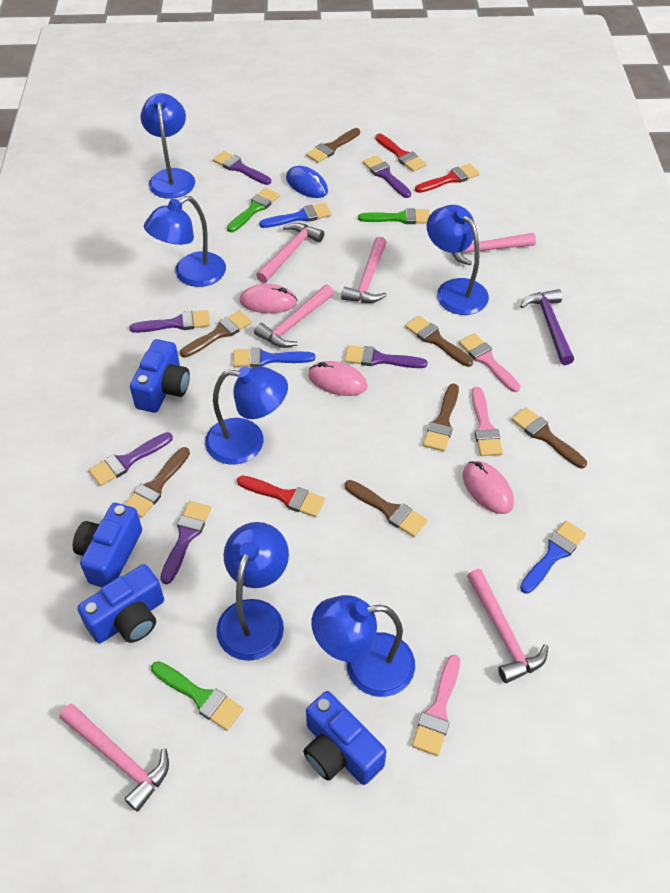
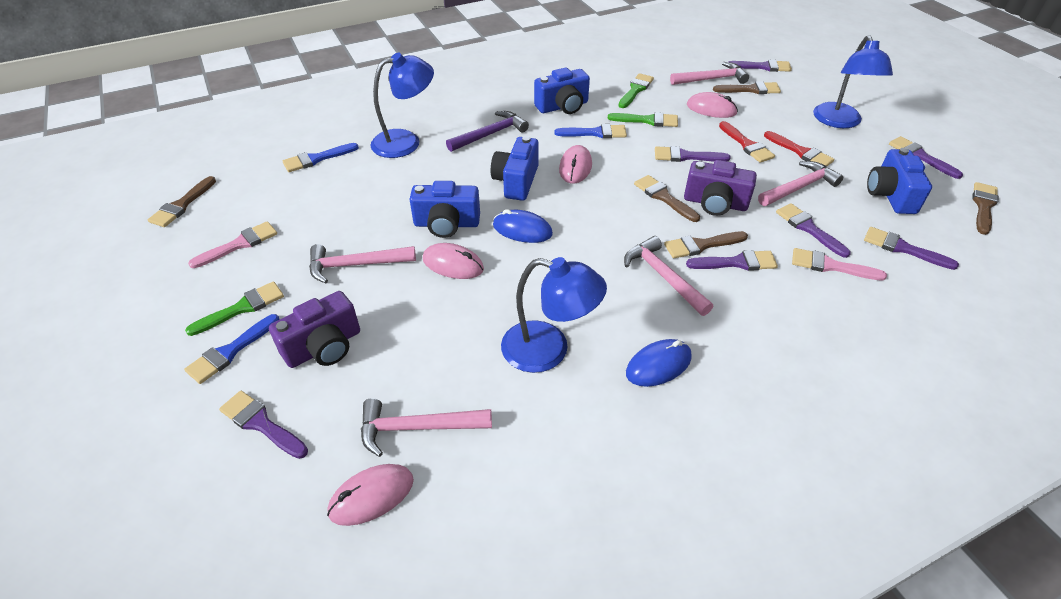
blue lamp: [141,93,195,199] [144,196,226,287] [205,366,288,465] [216,522,289,661] [312,595,415,697] [427,205,489,315] = 6 -> [370,53,434,158] [501,257,607,373] [813,35,893,128] = 3
blue mouse: [286,166,328,198] = 1 -> [493,209,553,243] [626,339,692,387] = 2
brown brush: [124,447,190,518] [180,310,252,358] [306,128,360,163] [345,480,428,537] [405,316,473,367] [423,383,459,451] [512,407,587,468] = 7 -> [148,176,216,227] [634,175,700,222] [664,231,748,258] [713,81,781,94] [972,182,999,235] = 5
pink brush: [412,655,460,756] [459,333,520,392] [472,387,503,456] = 3 -> [188,221,277,268] [792,248,887,281] = 2
pink hammer: [59,704,169,812] [254,284,334,348] [256,223,324,283] [341,237,387,303] [452,233,536,265] [467,569,549,683] = 6 -> [309,244,416,283] [361,398,492,457] [624,236,713,316] [670,62,749,85] [758,161,843,206] = 5
pink mouse: [239,284,297,313] [308,361,368,396] [463,461,514,514] = 3 -> [327,464,414,526] [423,243,484,279] [559,145,592,183] [687,92,738,118] = 4
purple brush: [89,432,173,486] [129,310,210,333] [160,501,211,585] [213,151,271,185] [344,345,428,368] [363,155,411,198] = 6 -> [219,391,308,459] [655,146,731,162] [686,250,778,271] [728,60,792,72] [776,203,851,258] [864,227,959,270] [889,136,963,179] = 7
purple camera: none = 0 -> [269,291,360,368] [684,160,757,216] = 2
red brush: [237,476,325,517] [375,134,426,172] [415,164,480,193] = 3 -> [719,121,775,163] [764,131,834,167] = 2

